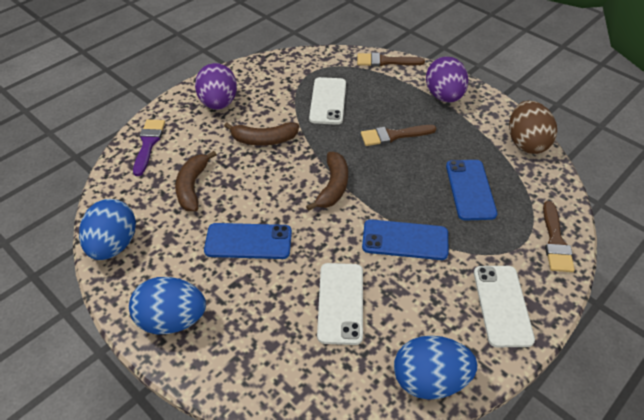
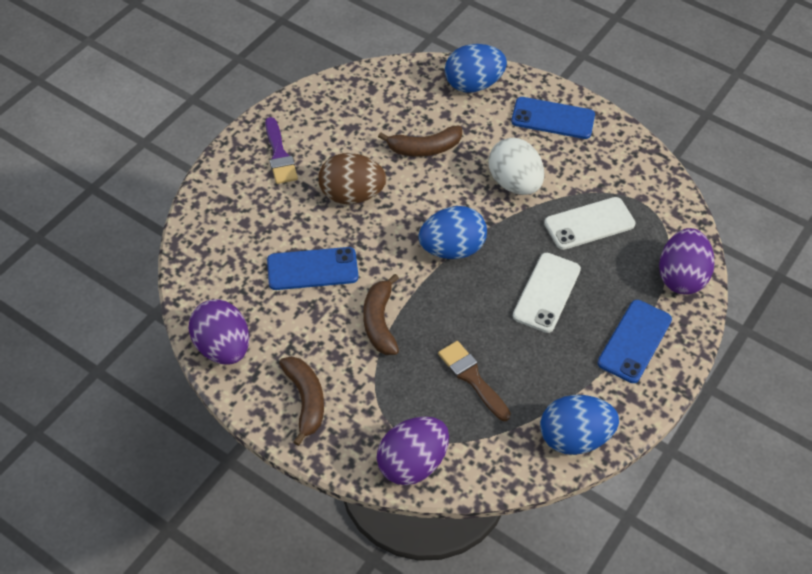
brown brush: [357,53,425,67] [361,125,436,146] [543,201,575,272] = 3 -> [438,341,511,421] = 1
purple egg: [195,63,237,110] [426,57,469,102] = 2 -> [189,299,249,364] [377,416,449,485] [659,228,714,295] = 3
white egg: none = 0 -> [488,138,544,195] = 1
white phone: [309,77,346,125] [317,263,363,345] [474,266,535,347] = 3 -> [513,253,581,333] [544,197,636,250] = 2

